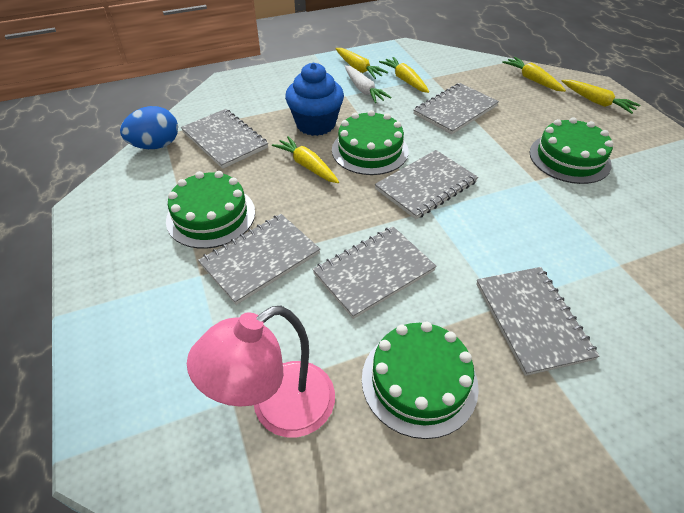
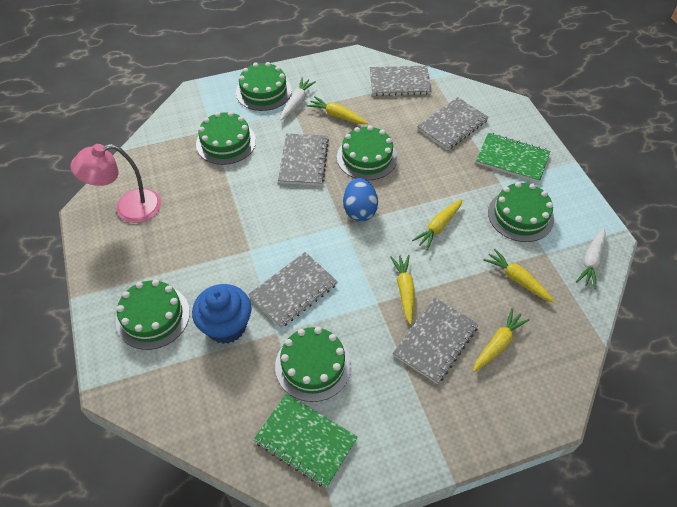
green cake: [166,171,255,249] [332,110,409,175] [362,322,479,439] [530,117,613,184] = 4 -> [116,280,190,350] [196,111,256,165] [236,62,292,111] [275,327,352,402] [337,125,398,180] [488,182,554,242] = 6
green notebook: none = 0 -> [253,393,358,488] [476,133,550,183] = 2
grey notebook: [181,109,268,169] [198,214,320,305] [312,226,437,319] [375,150,478,219] [413,83,499,135] [476,267,600,376] = 6 -> [248,252,338,328] [278,133,329,186] [370,66,432,96] [393,298,479,384] [417,97,489,150] = 5
white carrot: [345,65,392,103] = 1 -> [280,78,316,120] [576,227,606,289] = 2

